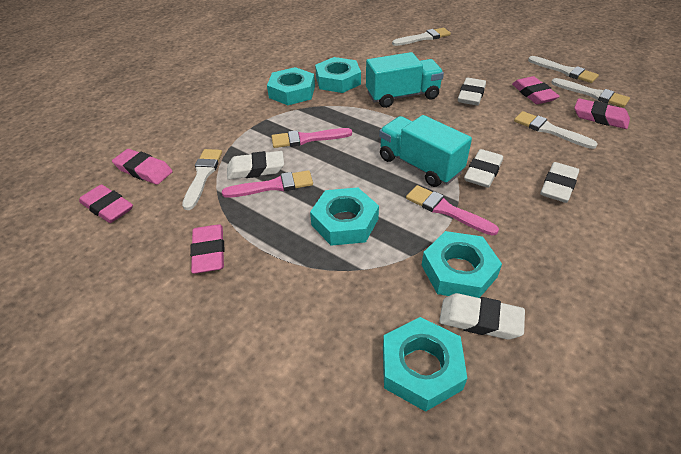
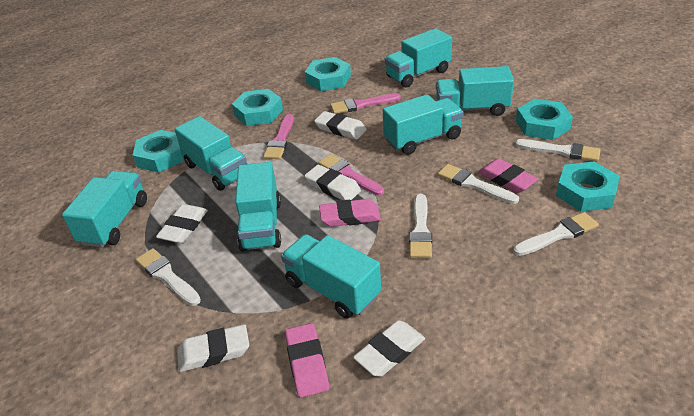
pink eraser: [79,184,133,223] [112,149,173,185] [190,224,225,274] [512,76,560,104] [574,98,630,129] = 5 -> [285,323,329,398] [319,199,381,227] [478,159,538,193] = 3
turquoise truck: [366,52,444,108] [379,115,472,187] = 2 -> [62,171,147,248] [175,116,247,191] [235,162,281,252] [281,234,381,318] [383,94,464,155] [385,28,452,87] [436,66,514,116] = 7

